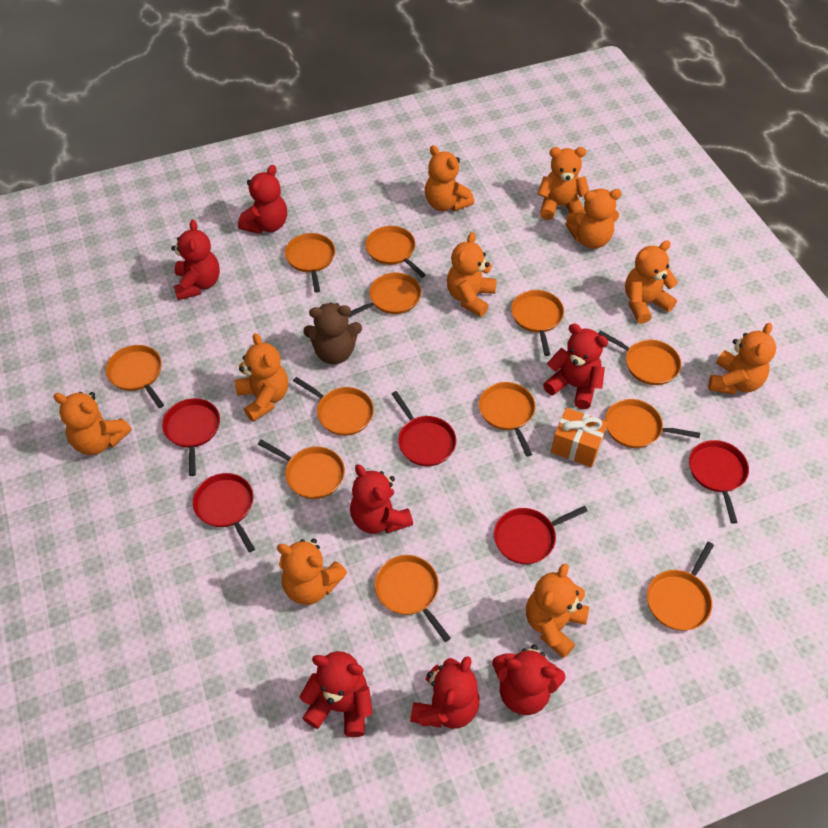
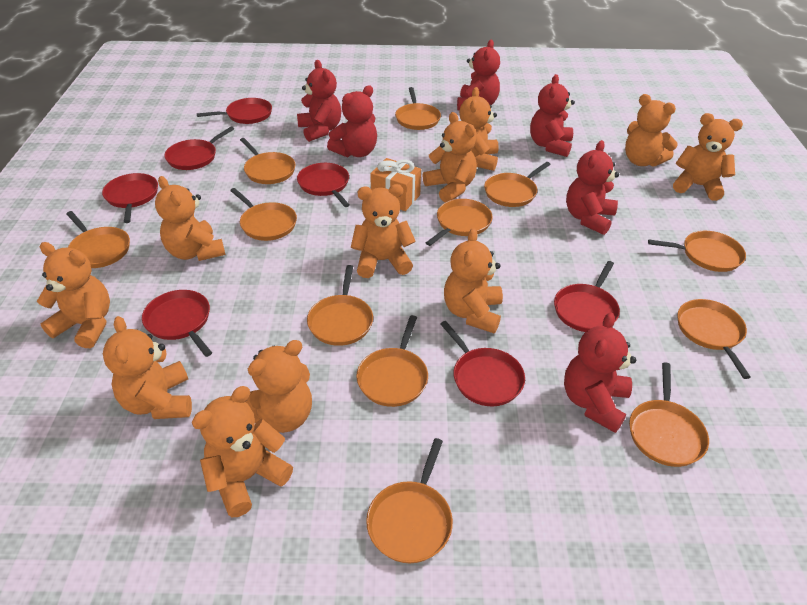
brown teddy bear: [303,302,362,364] = 1 -> none = 0
orange teddy bear: [53,392,132,455] [235,333,288,422] [277,538,347,605] [425,145,474,211] [447,232,497,317] [526,563,589,658] [538,147,589,220] [566,189,622,249] [625,240,678,324] [708,323,776,395] = 10 -> [37,242,110,348] [103,316,192,419] [155,176,225,261] [192,386,293,517] [246,340,312,433] [351,184,416,278] [422,112,477,202] [444,228,503,333] [459,87,499,171] [625,94,678,167] [673,113,743,201] = 11
red pan: [162,398,220,476] [192,473,255,553] [392,391,456,466] [494,506,588,564] [689,440,749,524] = 5 -> [102,173,158,223] [142,290,212,357] [164,126,234,170] [197,98,272,124] [297,163,350,207] [440,321,525,406] [554,261,620,332] = 7
red teddy bear: [171,220,220,300] [238,165,287,234] [299,651,373,737] [350,464,413,534] [410,656,480,729] [492,645,566,715] [543,323,608,410] = 7 -> [297,60,341,142] [327,85,377,157] [457,40,500,111] [530,74,575,157] [564,312,636,433] [566,140,619,235] = 6

